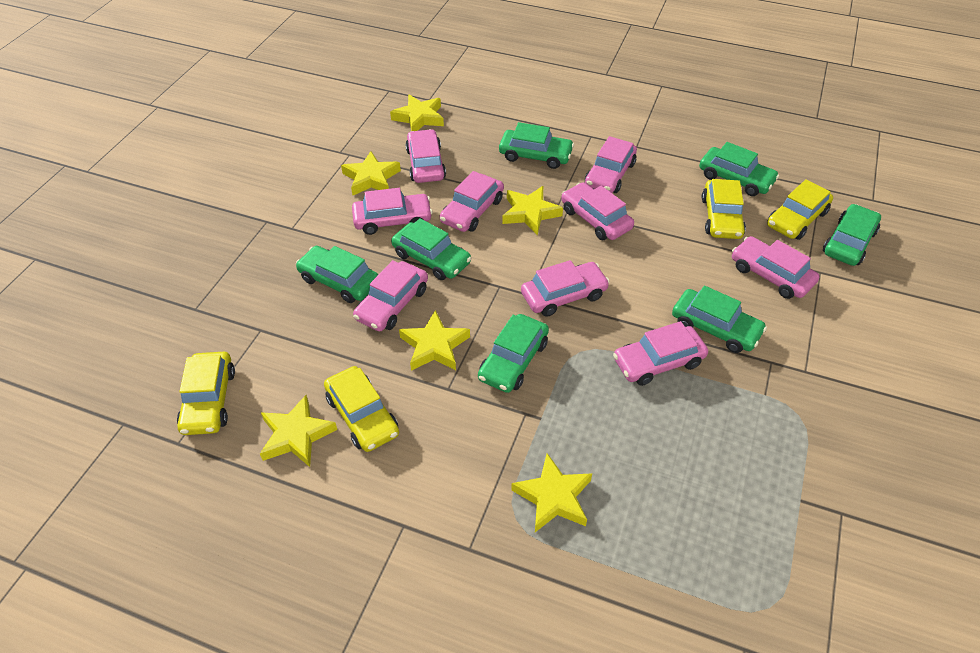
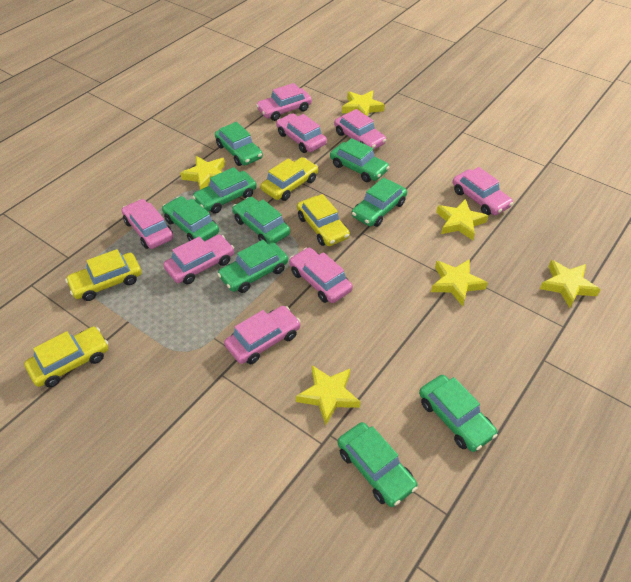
green car: [296,246,378,303] [391,218,472,280] [478,314,549,393] [499,122,574,169] [672,286,767,353] [699,142,779,196] [823,204,881,266] = 7 -> [162,196,219,241] [192,167,257,214] [215,122,263,166] [217,240,288,293] [232,197,290,244] [330,138,389,182] [337,422,417,507] [352,177,407,227] [419,375,498,452] = 9
pink car: [352,188,433,235] [353,260,428,331] [405,129,446,183] [440,171,504,232] [521,260,610,317] [561,182,634,240] [585,136,637,193] [613,321,708,386] [732,236,819,299] = 9 -> [122,199,173,249] [163,235,234,284] [224,306,301,364] [256,83,312,121] [276,113,327,153] [289,247,353,303] [334,109,386,150] [452,167,513,215] = 8

